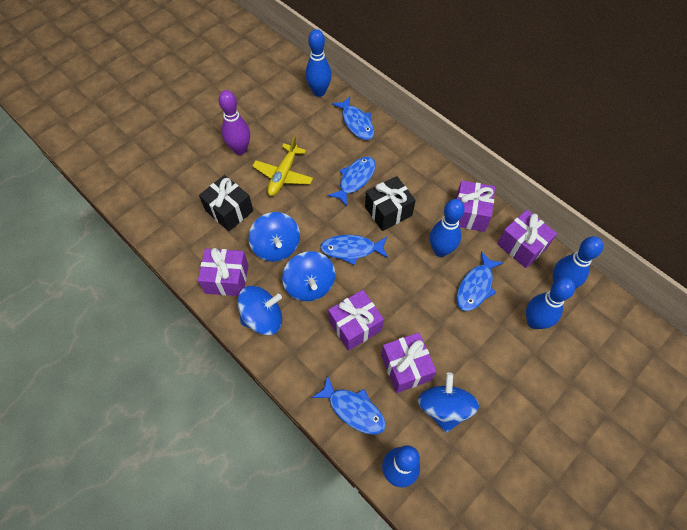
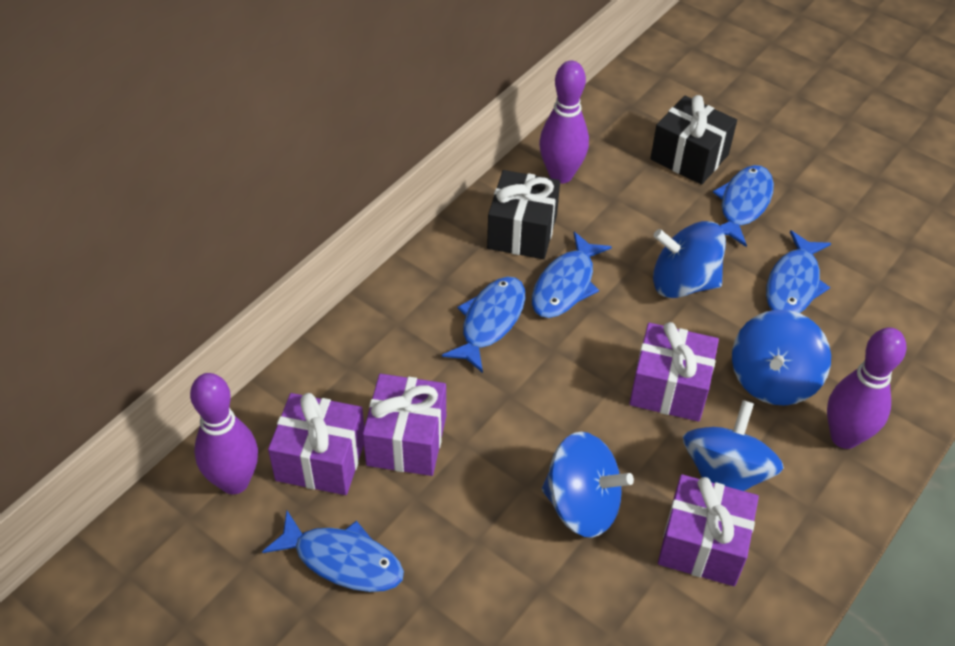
blue bowling pin: [305,29,332,97] [382,445,420,487] [430,199,465,257] [526,278,575,329] [553,236,603,289] = 5 -> none = 0
purple bowling pin: [219,90,250,155] = 1 -> [190,373,258,494] [539,61,589,184] [827,327,906,449] = 3
purple gift: [198,248,248,296] [328,290,384,351] [381,332,436,393] [456,180,495,232] [497,210,557,268] = 5 -> [268,393,364,495] [363,374,446,476] [629,322,719,422] [658,474,759,586] = 4
yellow plane: [252,136,313,196] = 1 -> none = 0

